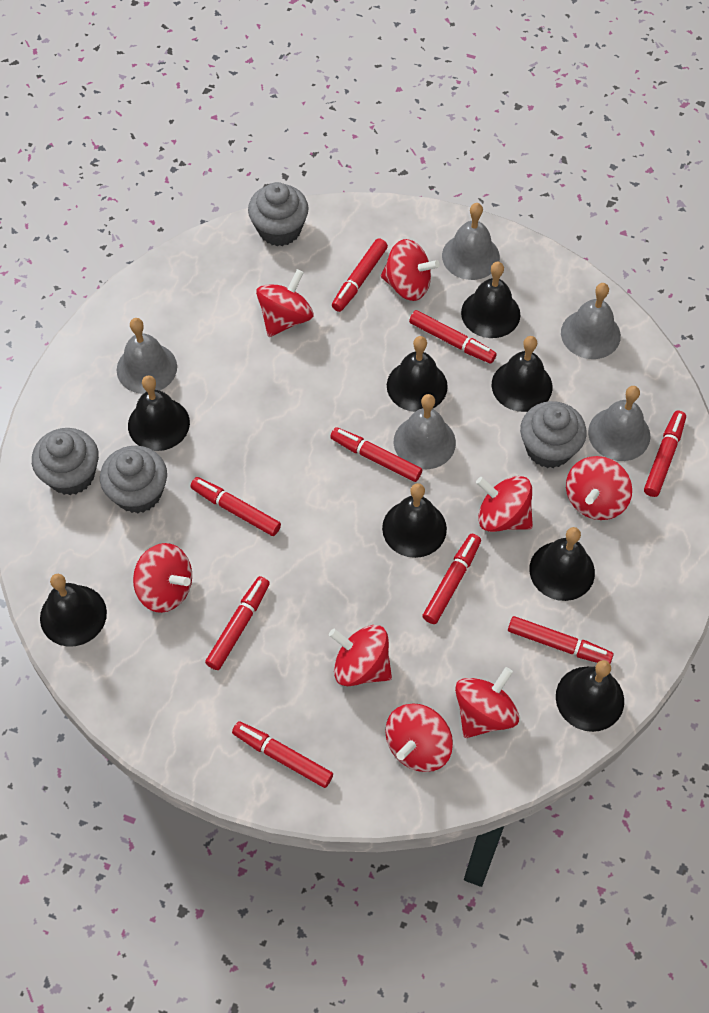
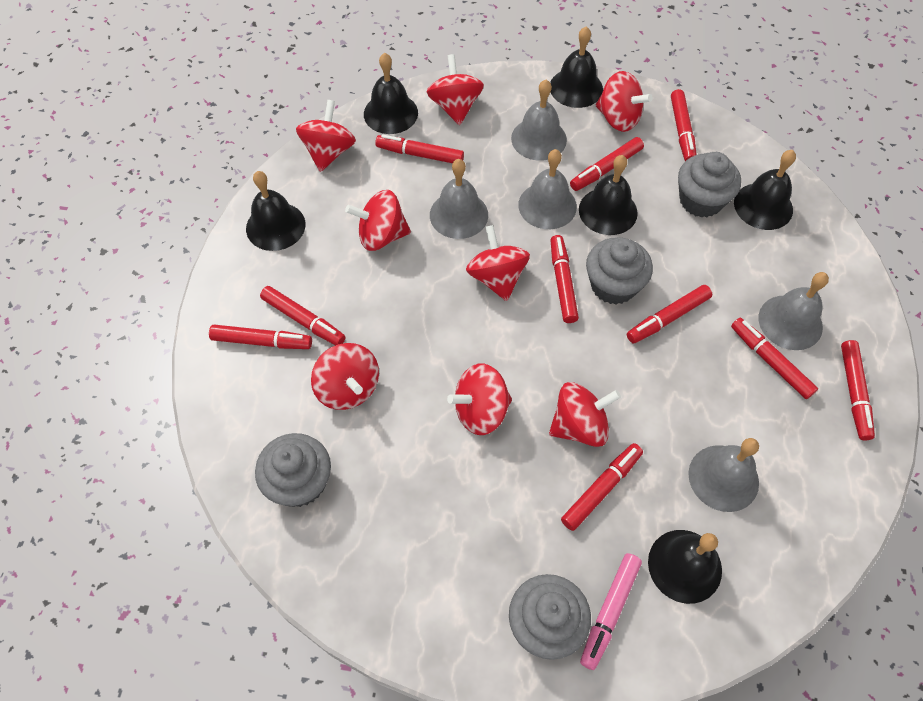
black bell: [40,574,107,646] [128,375,190,451] [382,483,447,558] [387,336,448,412] [461,262,520,338] [492,336,552,412] [529,527,595,601] [556,660,624,732] = 8 -> [246,171,306,251] [364,53,418,134] [550,26,603,108] [579,155,638,235] [648,530,722,604] [734,150,796,230] = 6
pink marker: none = 0 -> [580,553,642,670] = 1
red marker: [191,477,281,536] [205,576,270,670] [232,721,333,788] [330,427,422,482] [332,238,388,312] [409,310,497,364] [422,534,481,624] [508,616,613,664] [644,411,686,497] = 9 -> [209,325,312,349] [260,286,346,345] [375,134,464,163] [551,235,579,323] [561,443,643,531] [570,137,644,191] [627,285,712,343] [671,89,697,161] [731,318,818,399] [841,340,875,440] = 10

